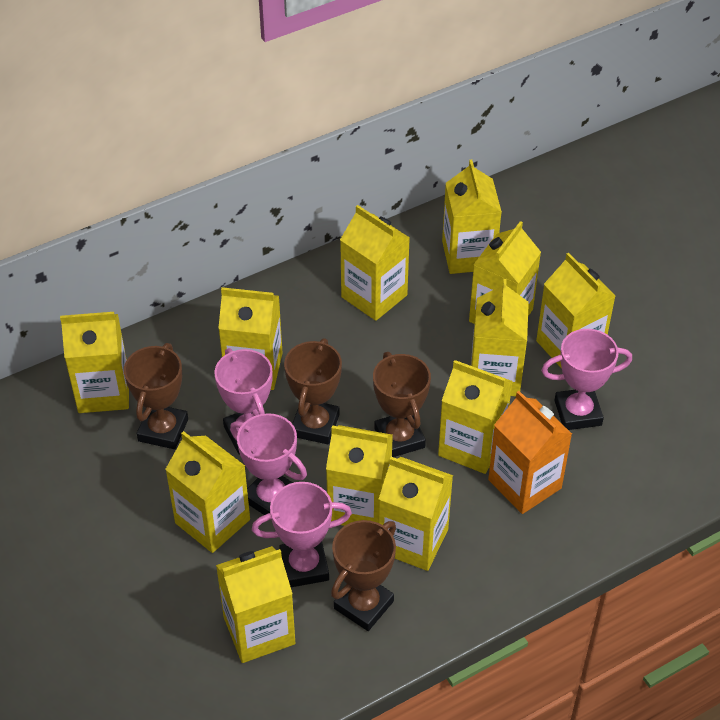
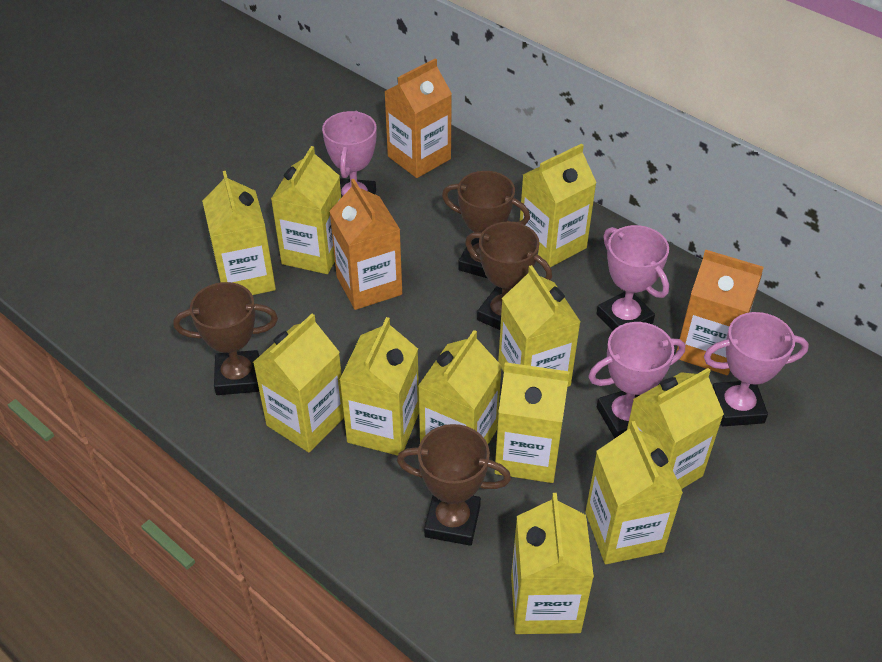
orange carton: [488,391,572,514] = 1 -> [329,179,402,310] [384,58,452,178] [676,250,764,375] = 3
yellow carton: [60,312,129,413] [165,431,250,553] [216,546,295,663] [218,287,283,390] [326,425,393,526] [340,205,410,321] [379,457,453,571] [438,360,513,474] [442,160,502,274] [469,221,541,324] [471,279,529,396] [536,253,615,369] = 12 -> [202,171,276,295] [253,314,344,453] [271,146,341,274] [340,317,419,456] [418,330,502,444] [495,362,569,483] [498,265,581,387] [511,493,594,634] [520,144,597,267] [585,421,683,564] [627,368,724,489] = 11

